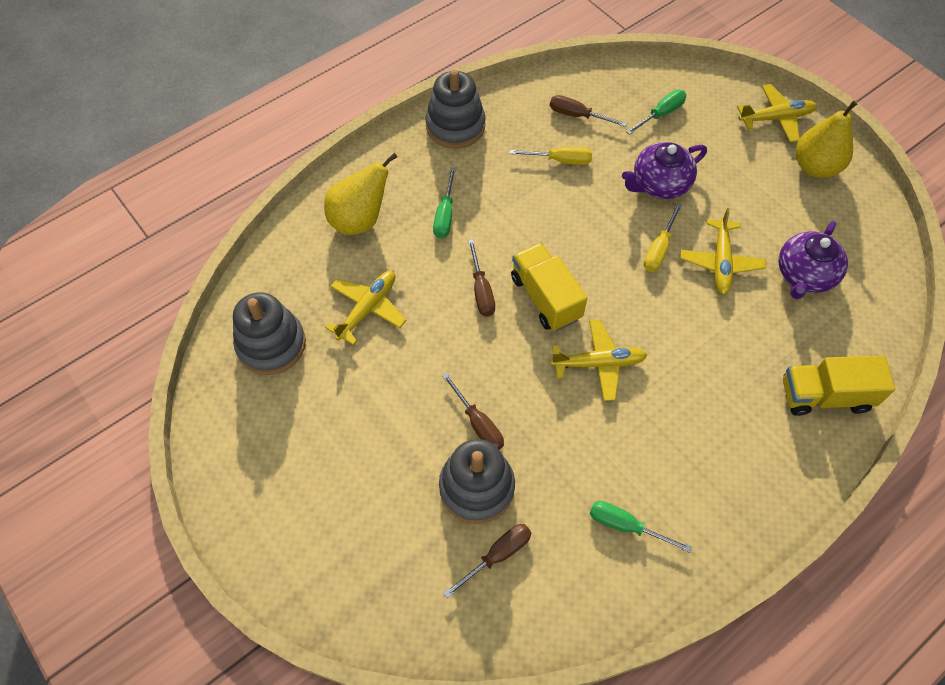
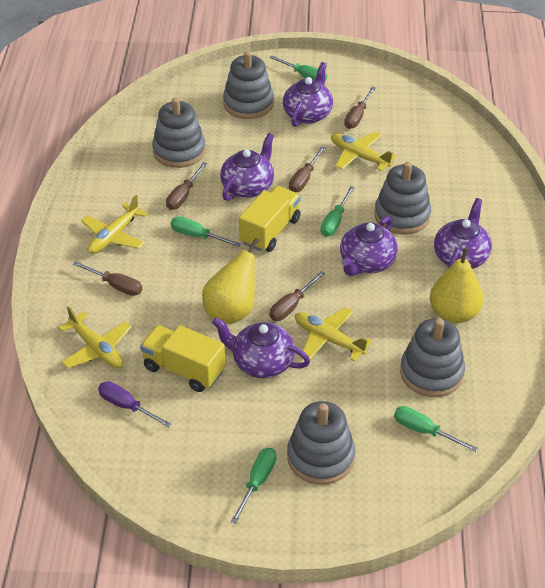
brown screwdriver: [442,373,504,450] [443,524,531,598] [468,239,495,316] [550,95,627,127] = 4 -> [73,261,142,296] [166,162,207,210] [270,271,325,321] [289,146,326,192] [344,87,376,129] = 5
green screwdriver: [433,167,456,238] [590,501,692,553] [626,90,687,135] = 3 -> [171,216,241,247] [231,448,277,524] [269,56,327,82] [320,186,355,237] [394,406,478,452] = 5
grey stacking toy: [233,292,306,375] [425,69,486,149] [439,439,515,524] = 3 -> [152,97,206,168] [223,51,274,119] [287,401,355,485] [375,162,431,235] [400,318,465,397] = 5
purple screwdriver: none = 0 -> [98,381,172,428] = 1
purple teapot: [622,142,707,199] [779,221,848,299] = 2 -> [212,317,310,378] [220,133,274,201] [283,62,333,127] [340,216,398,276] [434,198,492,269] = 5
yellow screwdriver: [509,147,592,165] [644,203,682,272] = 2 -> none = 0

